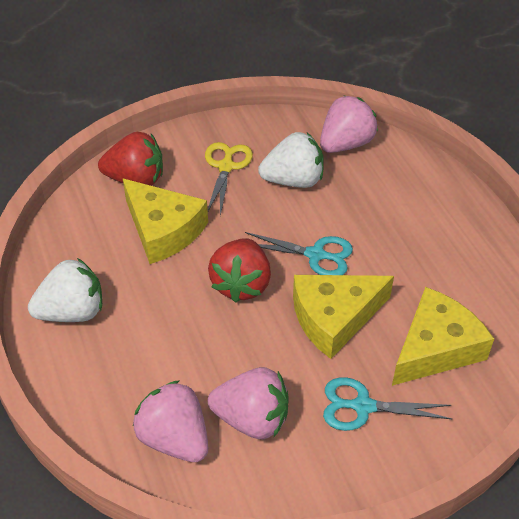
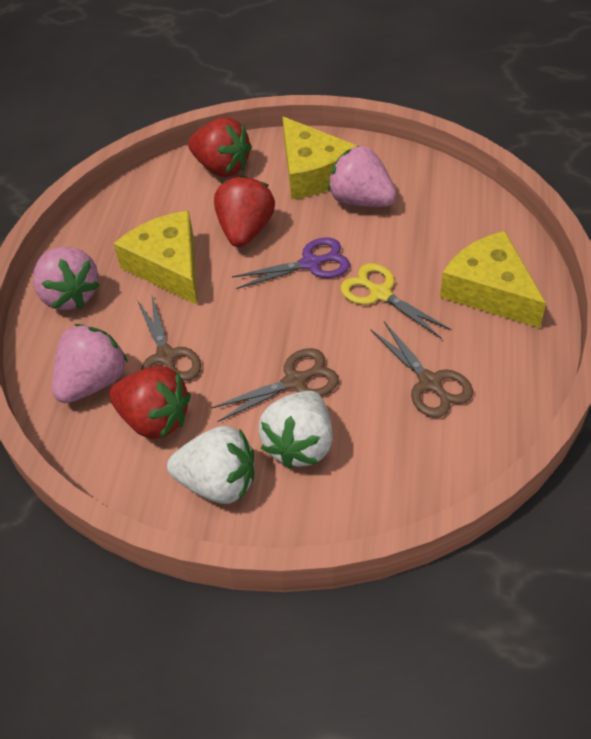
brown scissors: none = 0 -> [137,296,201,381] [210,348,339,422] [371,322,473,418] = 3
purple scissors: none = 0 -> [232,237,350,289] = 1
red strawberry: [98,132,163,186] [208,239,271,303] = 2 -> [109,366,191,439] [188,117,252,177] [214,175,275,247] = 3
turquoise scissors: [245,232,353,275] [323,377,452,431] = 2 -> none = 0

